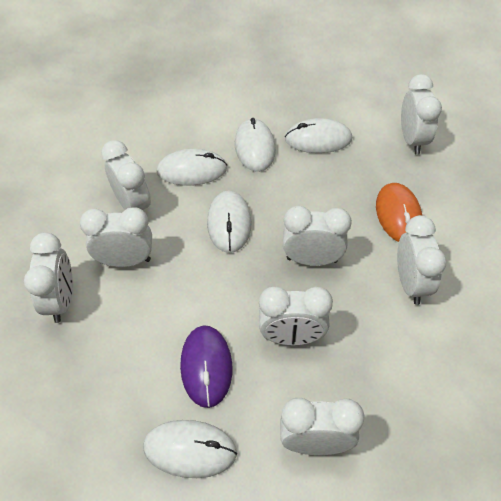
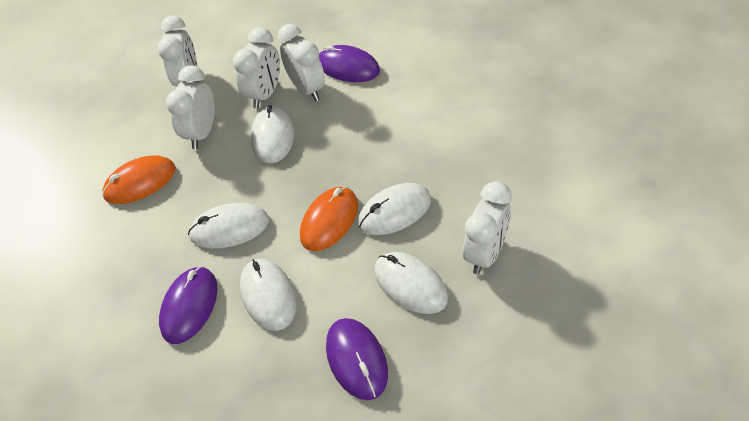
orange mouse: [376,183,422,242] = 1 -> [102,155,176,204] [300,187,358,251] = 2
purple mouse: [180,325,232,408] = 1 -> [159,266,218,344] [319,45,380,82] [326,318,388,400] = 3
white clock: [24,232,73,323] [80,207,152,267] [101,140,151,210] [259,286,333,345] [280,398,364,455] [283,206,352,266] [397,215,447,305] [401,74,442,155] = 8 -> [158,15,197,87] [166,65,215,149] [233,27,280,109] [277,24,325,101] [463,181,512,275] = 5

